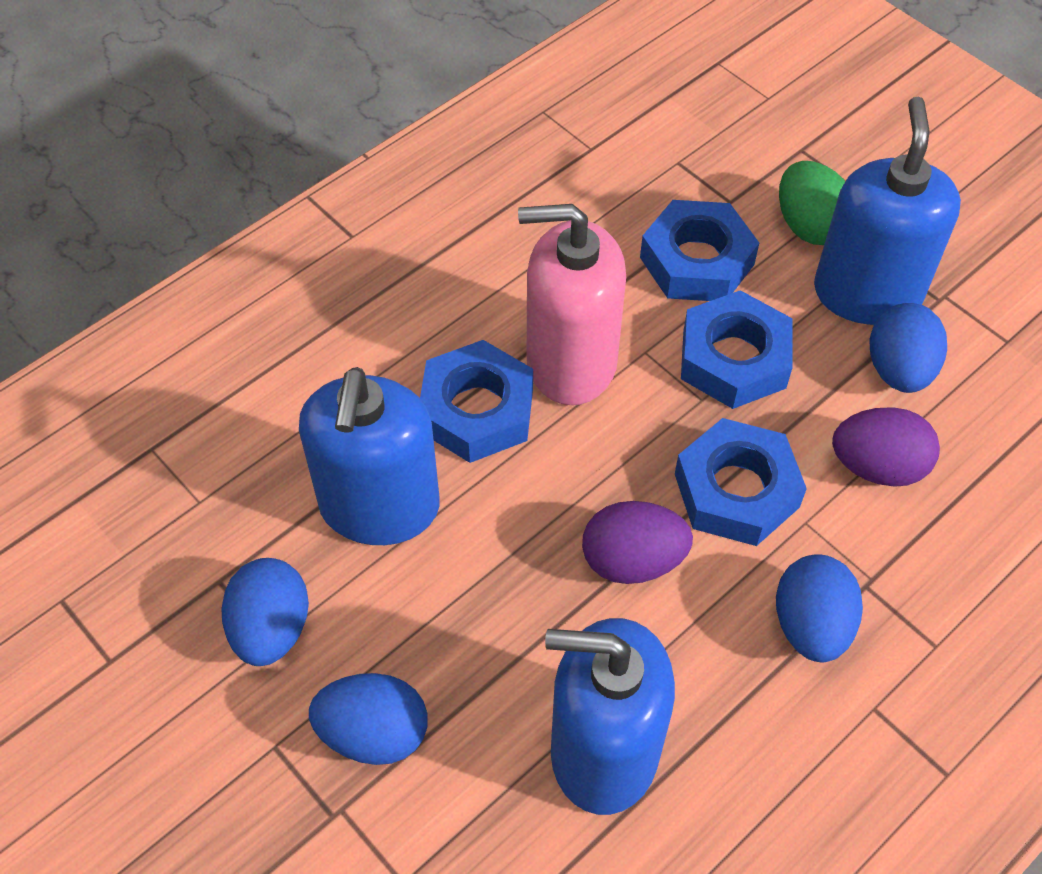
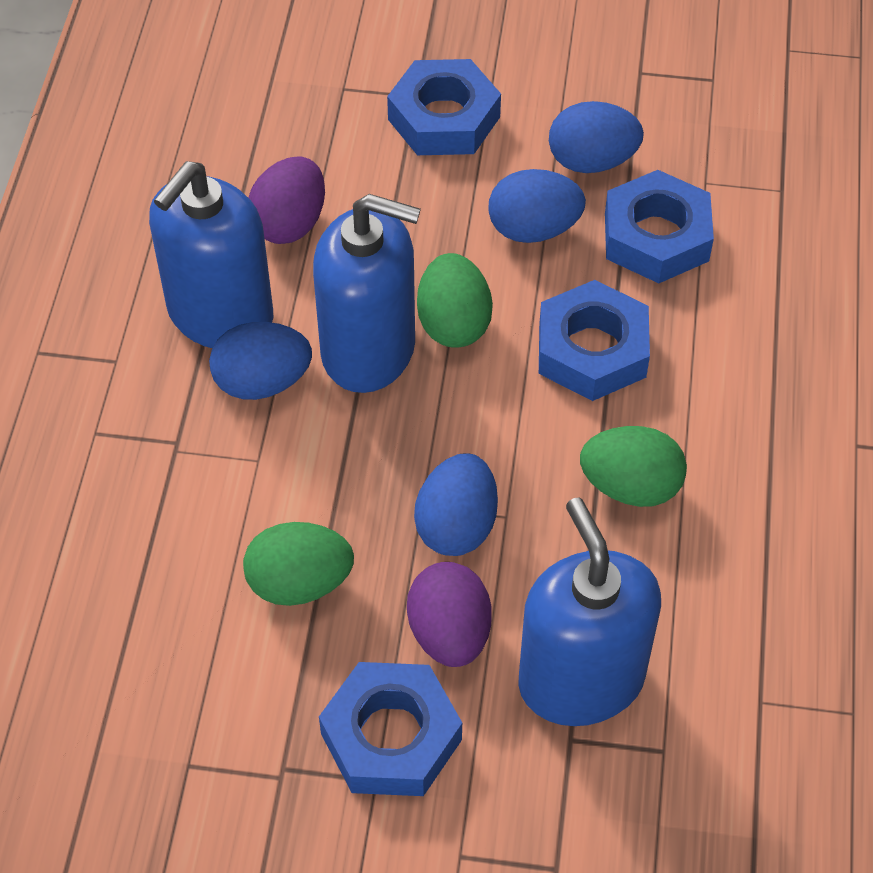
green egg: [779,161,845,245] = 1 -> [243,522,354,606] [417,253,493,348] [580,426,687,507] = 3
pink soap dispenser: [518,204,626,405] = 1 -> none = 0

